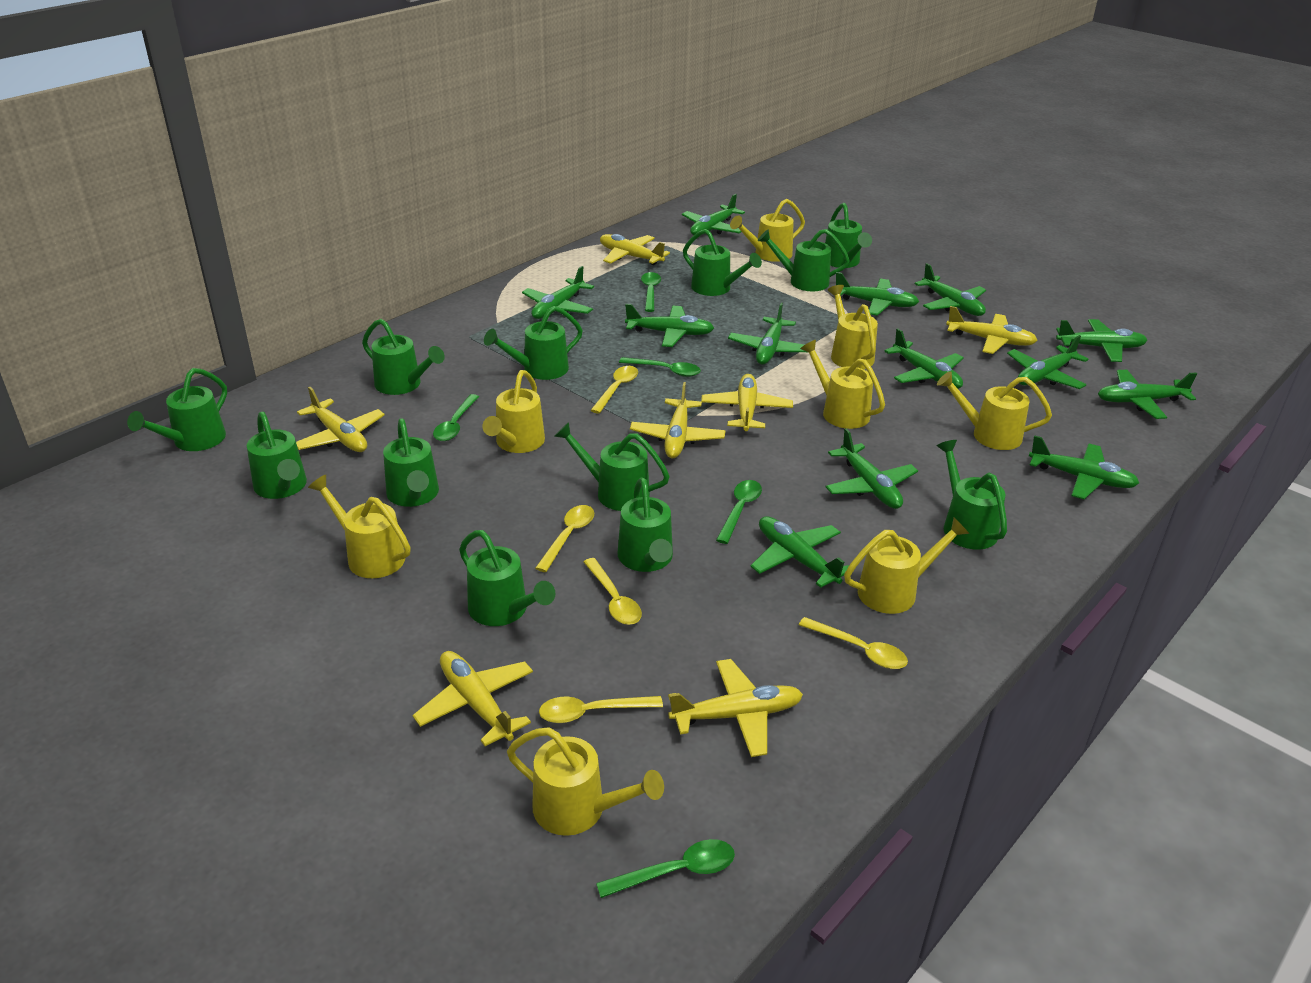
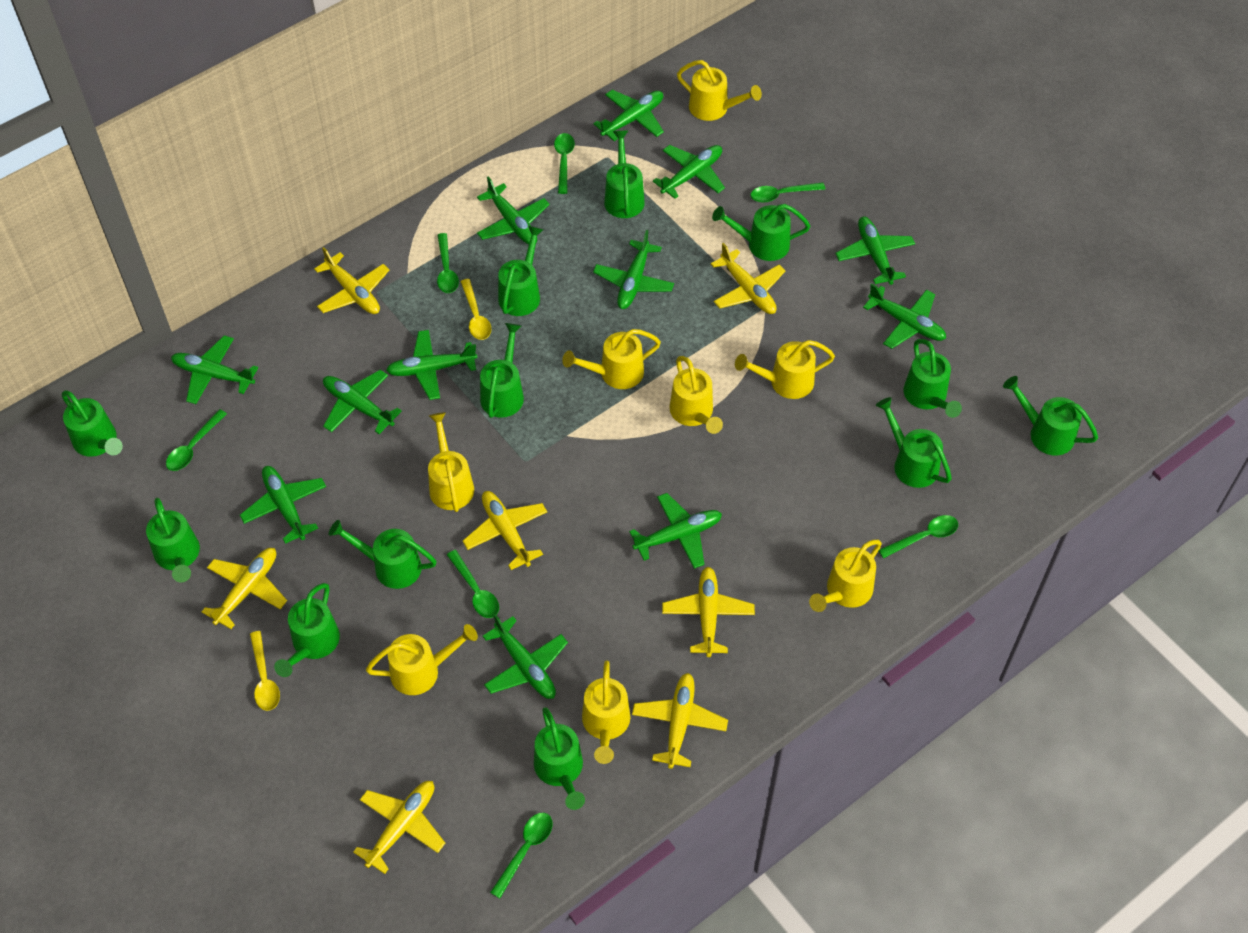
green plane: [522,266,594,319] [625,304,714,347] [682,194,745,235] [728,303,806,364] [750,516,849,588] [826,428,918,509] [836,272,919,316] [884,329,964,389] [915,263,986,316] [1007,335,1088,389] [1029,435,1139,499] [1056,319,1147,362] [1098,370,1197,419] = 13 -> [171,335,258,404] [240,466,326,544] [323,370,402,434] [386,330,477,400] [477,176,550,245] [482,614,568,699] [593,90,664,141] [593,230,674,309] [629,493,722,569] [653,145,725,199] [835,217,915,285] [863,284,946,349] = 12
green spoon: [433,394,479,441] [596,839,735,898] [619,357,701,377] [641,272,661,312] [716,480,762,544] = 5 -> [166,409,227,471] [437,233,459,293] [447,550,499,618] [490,813,553,898] [554,133,575,194] [751,183,825,203] [879,515,958,559] = 7
yellow spoon: [535,505,594,572] [539,696,663,723] [584,558,642,625] [590,366,638,414] [799,617,908,669] = 5 -> [250,631,280,711] [460,279,491,340] = 2

